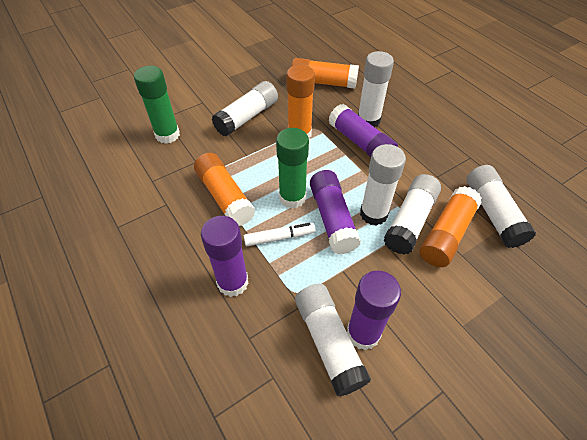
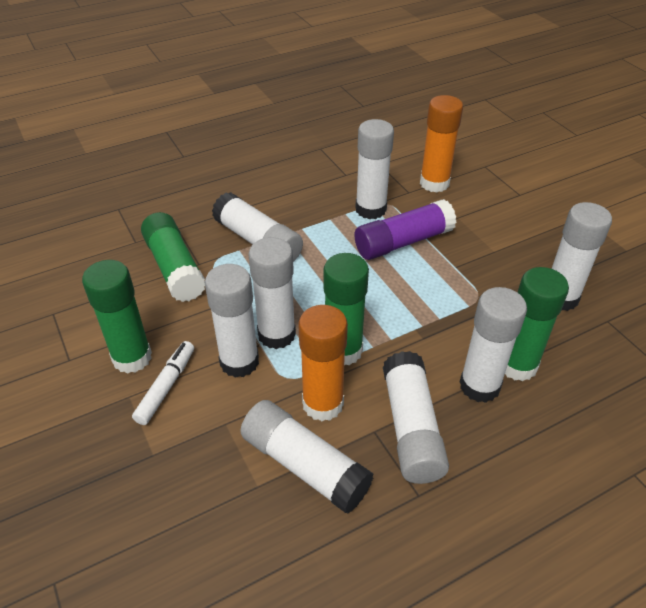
green glue stick: [134,66,180,144] [276,128,309,209] = 2 -> [82,260,152,374] [141,212,205,302] [323,253,369,365] [505,267,569,381] = 4
orange glue stick: [194,153,255,226] [286,65,315,139] [291,58,359,89] [420,186,482,267] = 4 -> [298,305,348,421] [420,95,463,193] = 2
purple glue stick: [201,216,249,297] [310,170,361,254] [328,104,398,157] [347,271,401,350] = 4 -> [354,199,457,260] = 1
white glue stick: [212,81,278,137] [295,284,371,397] [358,51,394,127] [360,144,406,226] [383,174,441,255] [467,165,536,248] = 6 -> [205,264,259,378] [212,192,303,262] [240,400,373,514] [248,237,296,349] [355,119,394,219] [383,351,449,484] [460,287,527,403] [552,202,612,311] = 8

